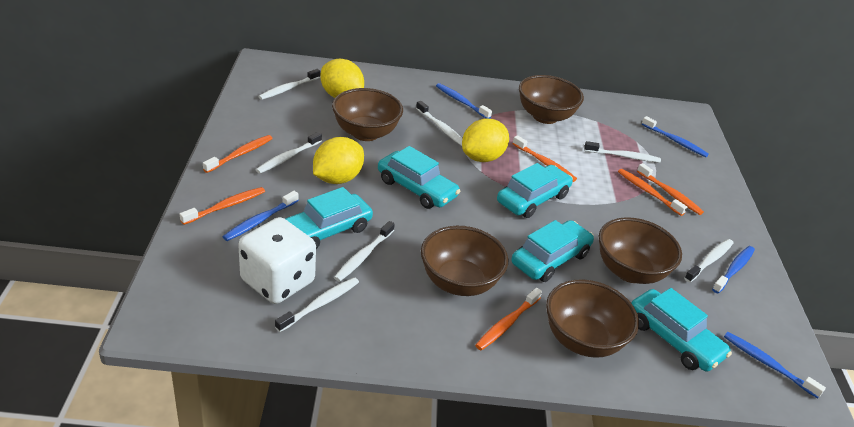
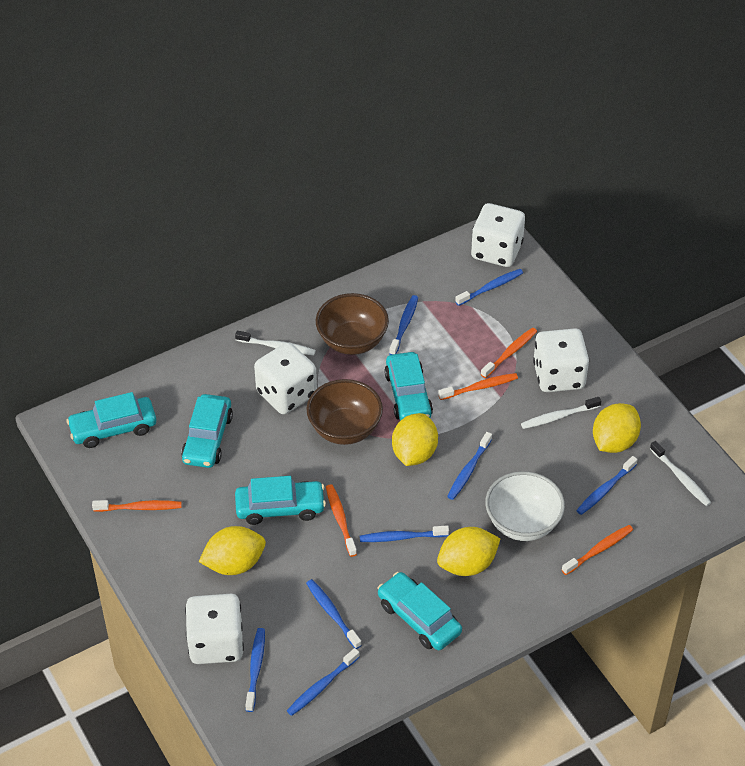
blue toothbrush: [223,191,299,241] [436,83,492,119] [642,116,709,157] [712,246,755,293] [724,332,826,398] = 5 -> [245,628,265,712] [287,648,359,716] [306,579,362,649] [360,525,449,542] [389,295,418,355] [447,432,492,500] [455,269,523,306] [576,456,638,515] = 8
brown bowl: [332,88,403,141] [421,226,508,296] [519,75,584,124] [546,279,639,358] [599,217,682,284] = 5 -> [306,379,383,445] [316,293,389,355] = 2
orange toothbrush: [180,187,265,225] [203,135,273,173] [475,288,542,350] [512,135,577,182] [618,169,687,216] [637,163,704,215] = 6 -> [92,500,182,512] [326,484,357,557] [438,373,518,400] [481,328,537,378] [562,525,633,575] = 5
white bowl: none = 0 -> [485,471,565,541] = 1
white dice: [238,217,316,304] = 1 -> [185,594,244,664] [254,342,317,414] [471,203,525,267] [533,328,589,392] = 4
white toothbrush: [256,132,322,174] [258,69,320,100] [275,277,359,332] [334,221,395,282] [416,101,462,146] [584,141,661,163] [684,239,733,282] = 7 -> [235,331,316,355] [521,397,601,429] [650,441,711,506] = 3
yellow lemon: [313,137,364,184] [320,59,364,98] [462,119,509,162] = 3 -> [199,526,266,575] [392,413,438,466] [437,527,500,576] [593,403,641,453] = 4

